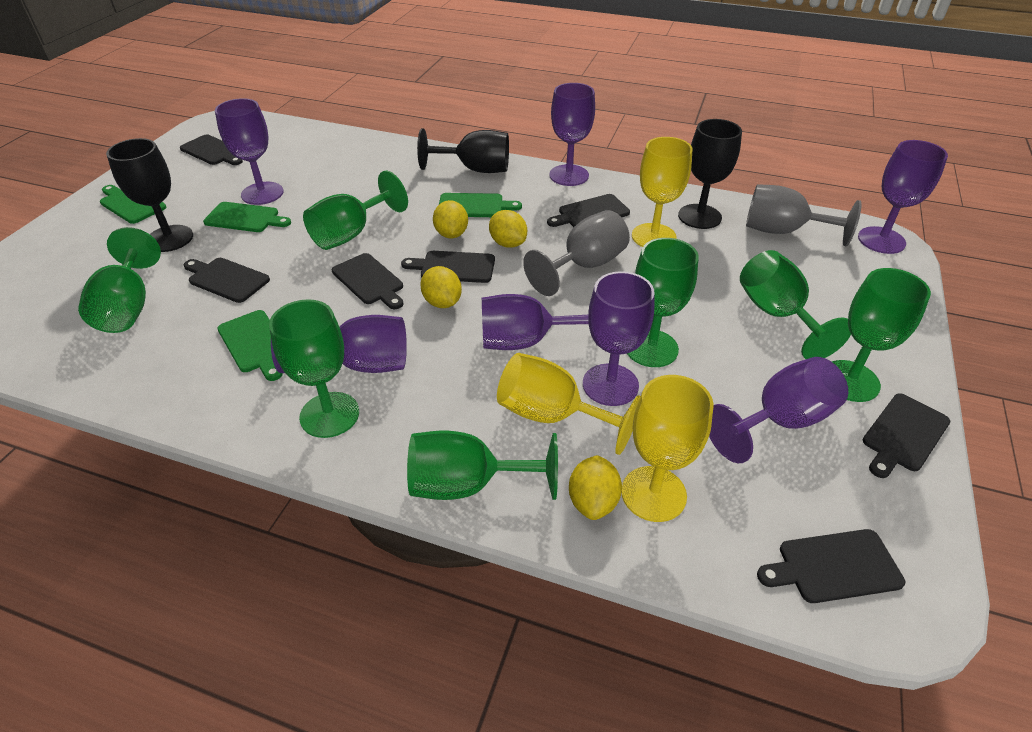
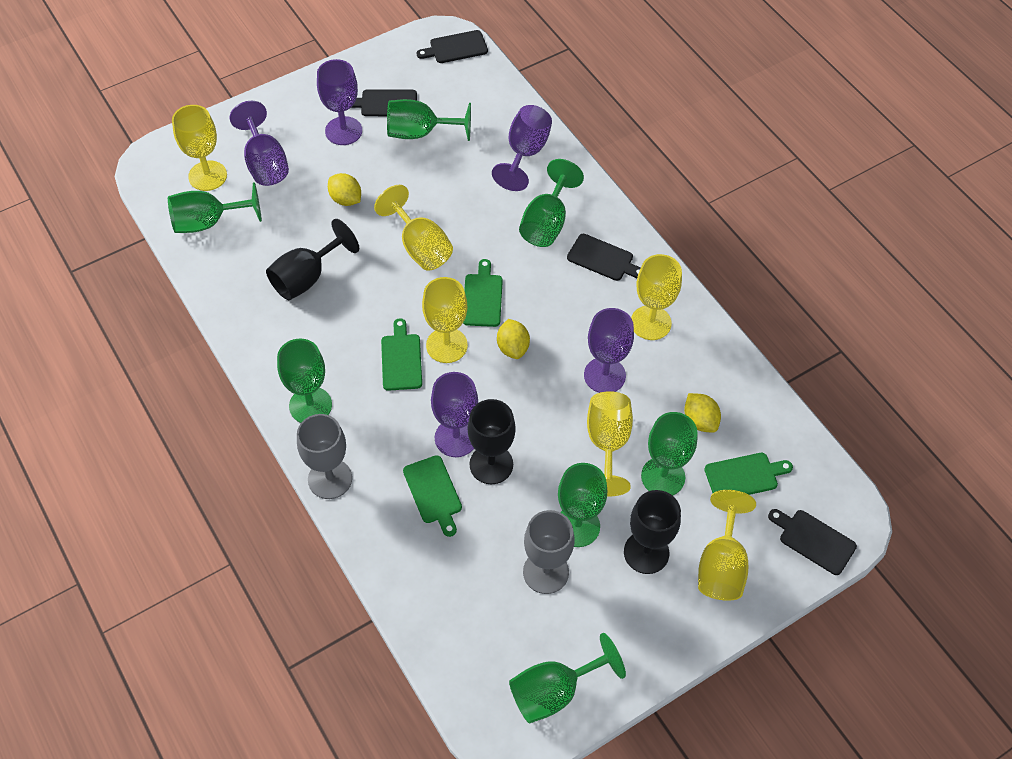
black cutting board: [180,134,243,165] [184,258,270,303] [332,253,403,309] [401,251,495,283] [547,194,630,227] [757,529,905,603] [863,393,950,478] = 7 -> [351,89,417,116] [417,30,488,63] [567,234,641,281] [768,509,857,575] = 4
purple goblet: [215,98,283,205] [271,315,407,373] [482,294,598,350] [549,83,595,186] [583,271,655,406] [709,357,848,463] [858,140,948,254] = 7 -> [230,101,289,186] [317,59,362,145] [431,372,478,457] [492,105,552,191] [584,308,634,393] = 5
yellow goblet: [497,353,640,455] [622,375,714,522] [632,137,693,247] = 3 -> [172,105,227,191] [374,185,453,271] [422,277,468,363] [587,391,633,496] [631,254,682,340] [698,490,756,601] = 6
yellow lemon: [420,266,462,308] [433,200,468,238] [489,210,527,248] [569,455,622,520] = 4 -> [328,173,361,206] [497,319,530,359] [684,393,721,432] = 3

